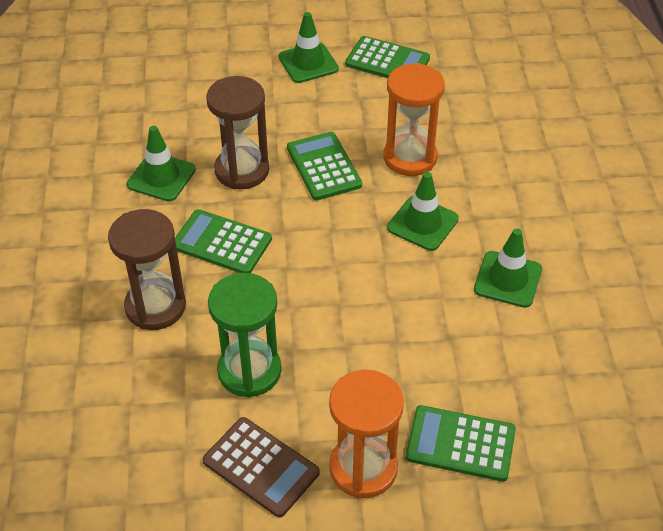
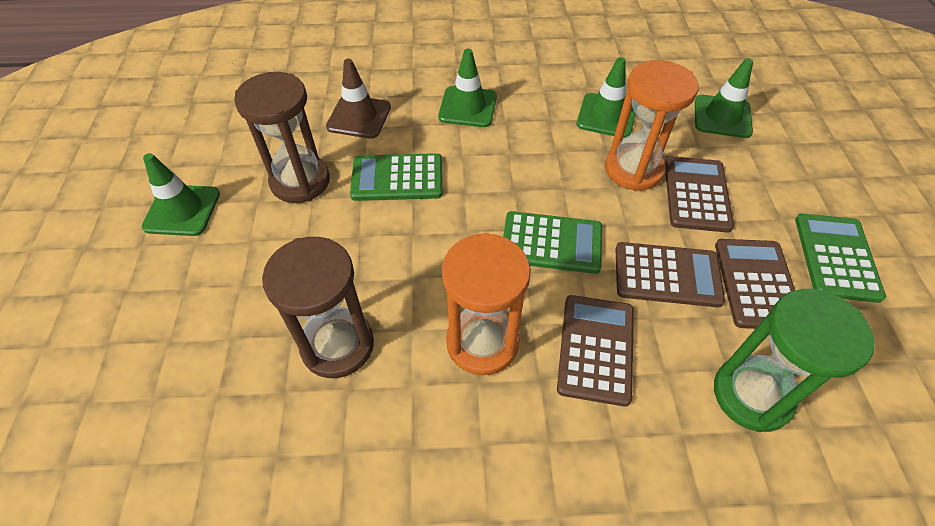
brown calculator: [203,417,320,518] = 1 -> [557,295,634,407] [615,242,725,307] [665,156,734,233] [715,239,795,329] = 4
brown traffic cone: none = 0 -> [326,59,391,139] = 1
green calculator: [175,209,272,273] [287,132,362,200] [345,36,430,78] [406,405,516,482] = 4 -> [350,153,442,201] [503,211,602,274] [795,214,886,303] = 3

